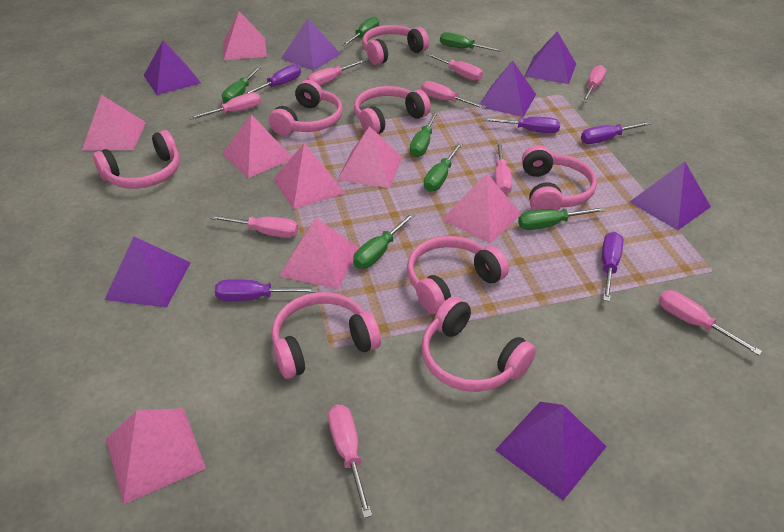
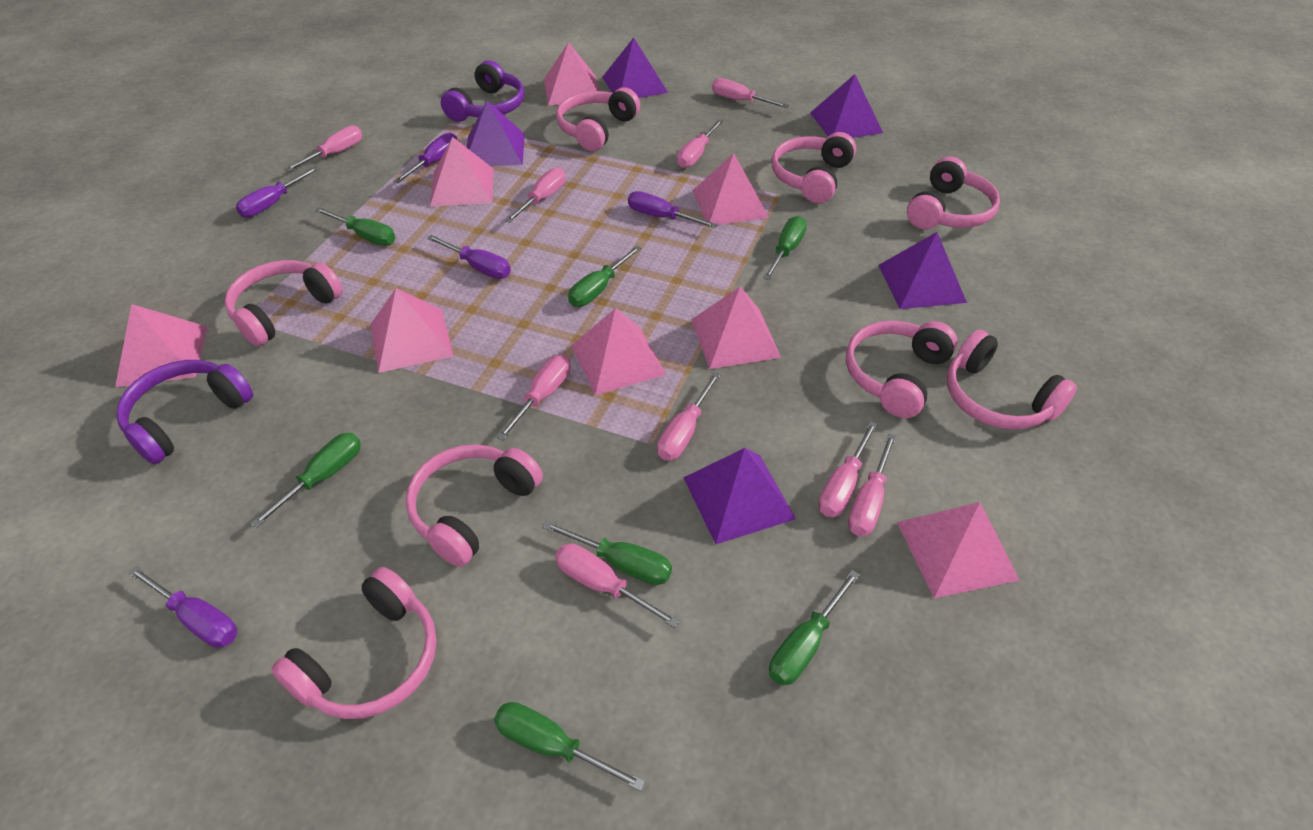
purple headphones: none = 0 -> [116,360,253,464] [441,60,525,122] = 2
purple pyramid: [104,237,191,308] [144,41,201,95] [281,19,341,71] [480,60,536,117] [495,402,607,500] [525,32,576,84] [630,161,711,230] = 7 -> [467,101,525,166] [602,37,668,98] [683,448,796,544] [810,74,883,138] [878,232,967,309] = 5

